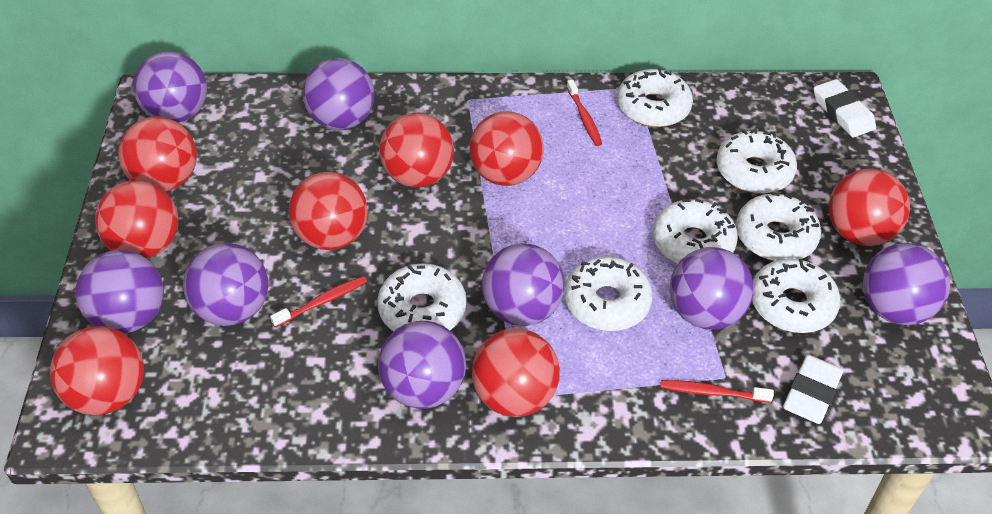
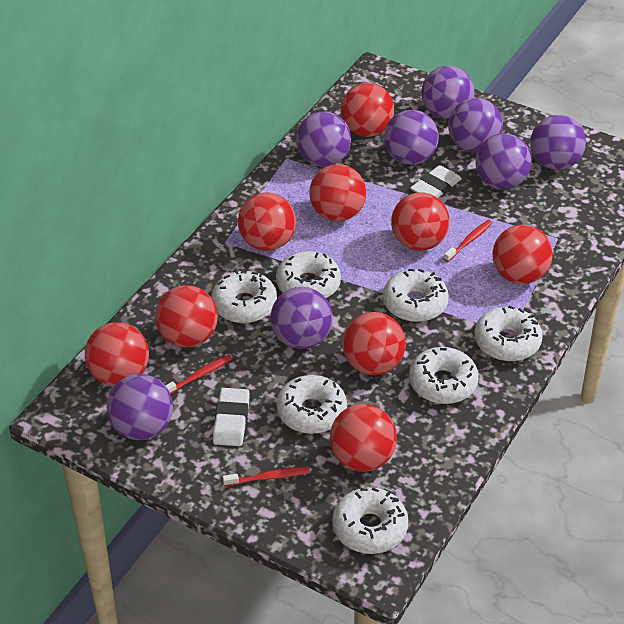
red ball: [50,326,144,415] [95,180,178,258] [118,116,197,191] [289,172,368,250] [379,113,454,188] [469,111,544,186] [472,328,560,417] [829,169,910,246] = 8 -> [85,322,149,386] [155,285,218,348] [238,192,296,251] [309,164,366,222] [330,404,397,472] [341,83,394,137] [342,312,406,375] [391,192,450,251] [493,225,553,284] = 9

